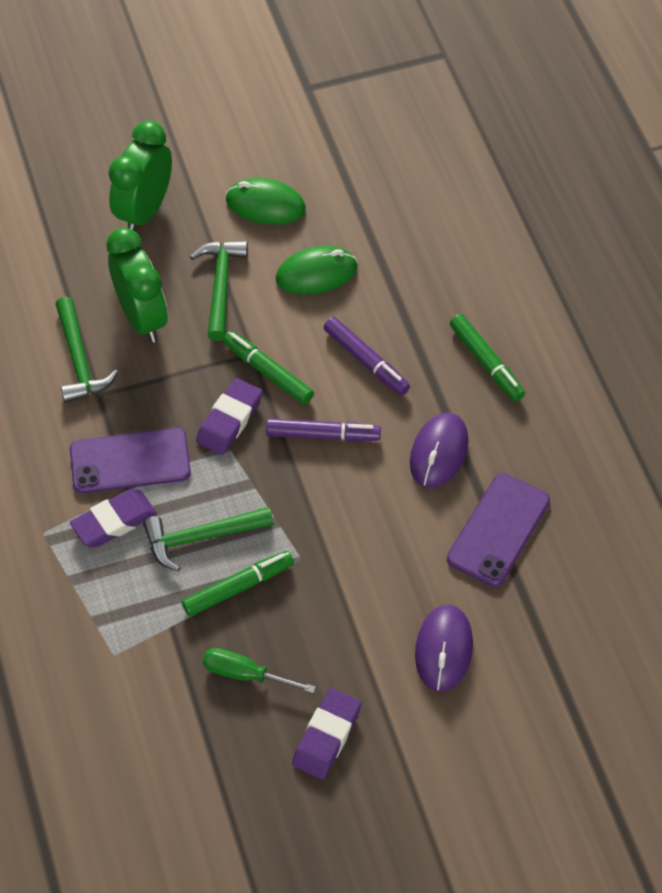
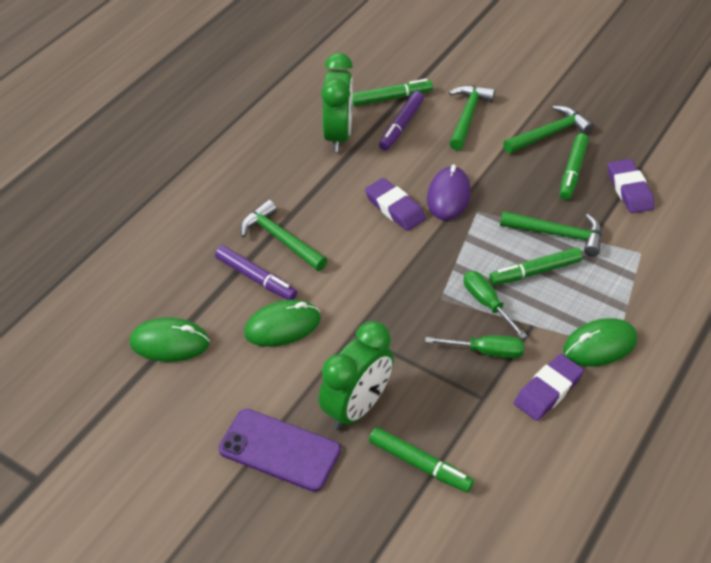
green hammer: [56,297,118,403] [143,507,273,571] [190,241,248,341] = 3 -> [240,200,327,271] [449,85,495,150] [500,211,602,257] [503,106,593,154] = 4
green marker: [182,551,294,616] [223,331,314,404] [450,314,525,401] = 3 -> [353,79,433,106] [369,427,474,493] [489,247,582,285] [560,133,589,200] = 4
green mouse: [226,178,306,225] [276,246,357,295] = 2 -> [130,317,210,362] [244,300,321,347] [563,318,637,367] = 3
green screwdriver: [203,648,316,693] = 1 -> [425,335,524,358] [464,271,527,339] = 2
purple mouse: [410,413,469,488] [415,605,473,692] = 2 -> [427,164,471,220] = 1
purple phone: [70,428,191,494] [447,473,550,587] = 2 -> [218,409,341,492] = 1

